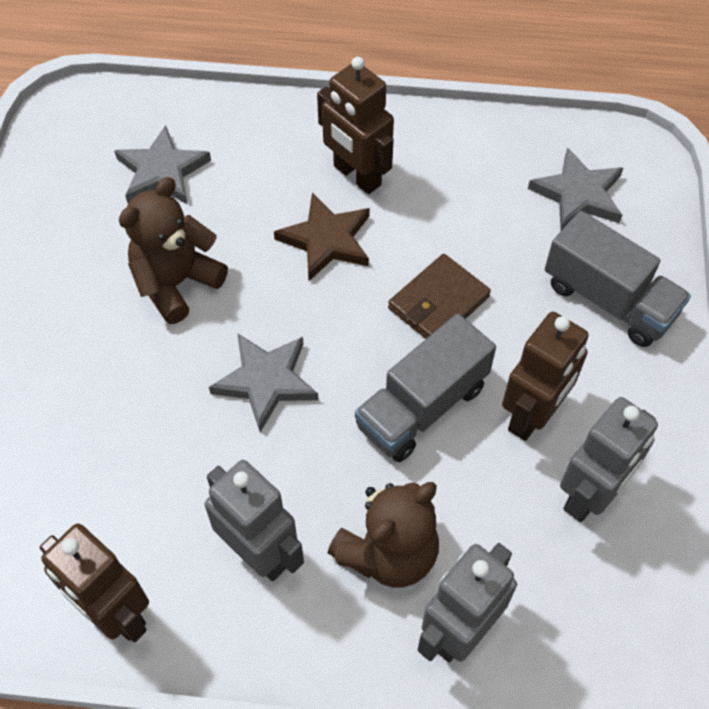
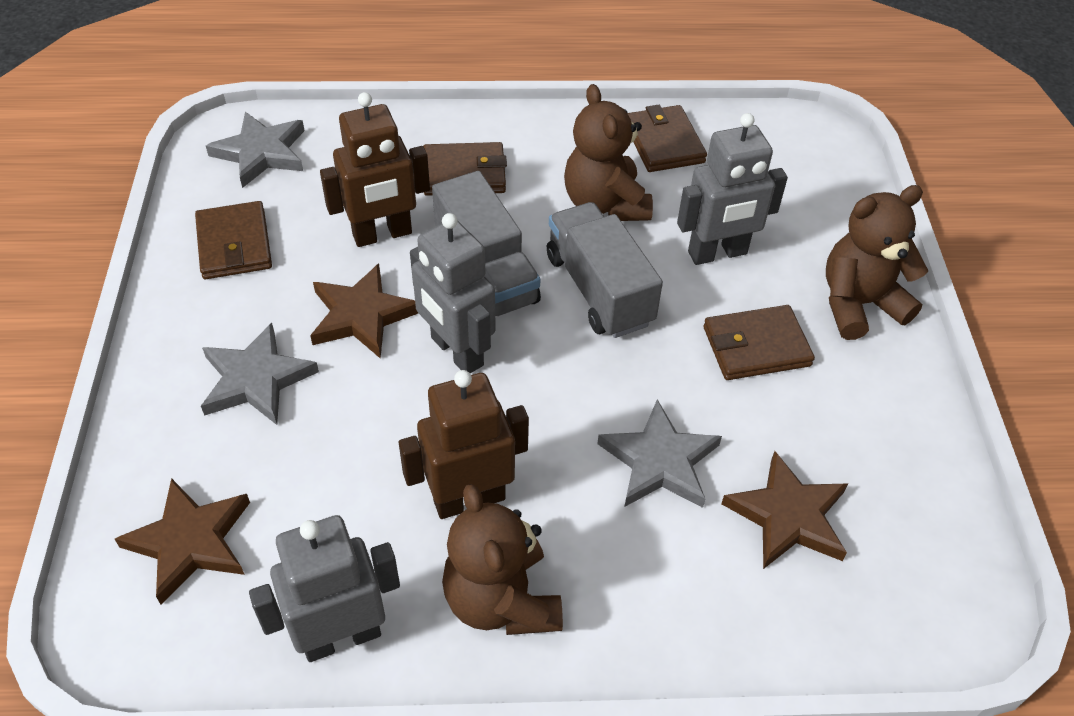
brown robot: [40,523,149,642] [317,57,394,194] [502,312,589,441] = 3 -> [320,92,430,247] [399,370,529,519] = 2
brown star: [274,193,370,281] = 1 -> [115,478,250,604] [310,263,418,359] [721,451,848,569] = 3
brown teddy bear: [119,177,228,324] [328,482,439,587] = 2 -> [442,484,563,635] [564,84,653,221] [826,185,928,340] = 3
brown wallet: [388,254,491,339] = 1 -> [195,201,272,279] [423,142,507,196] [627,105,707,172] [703,305,815,380] = 4

